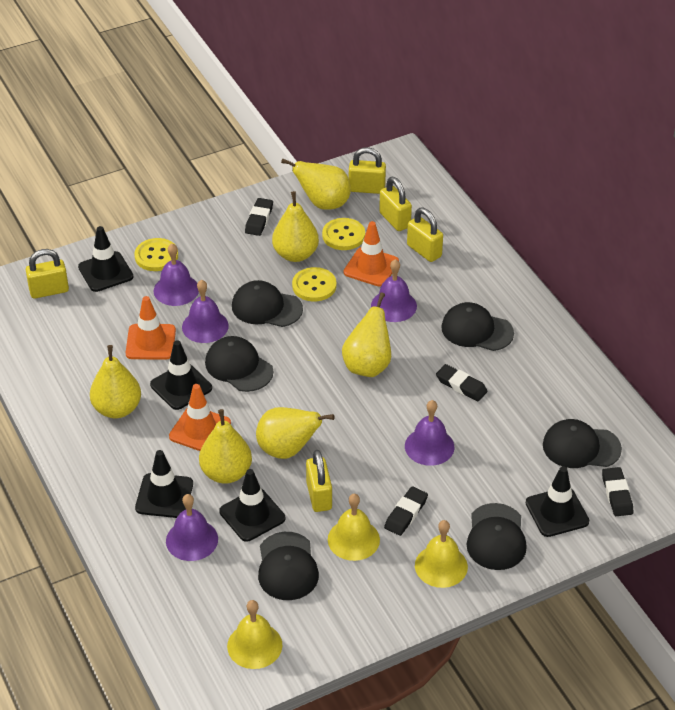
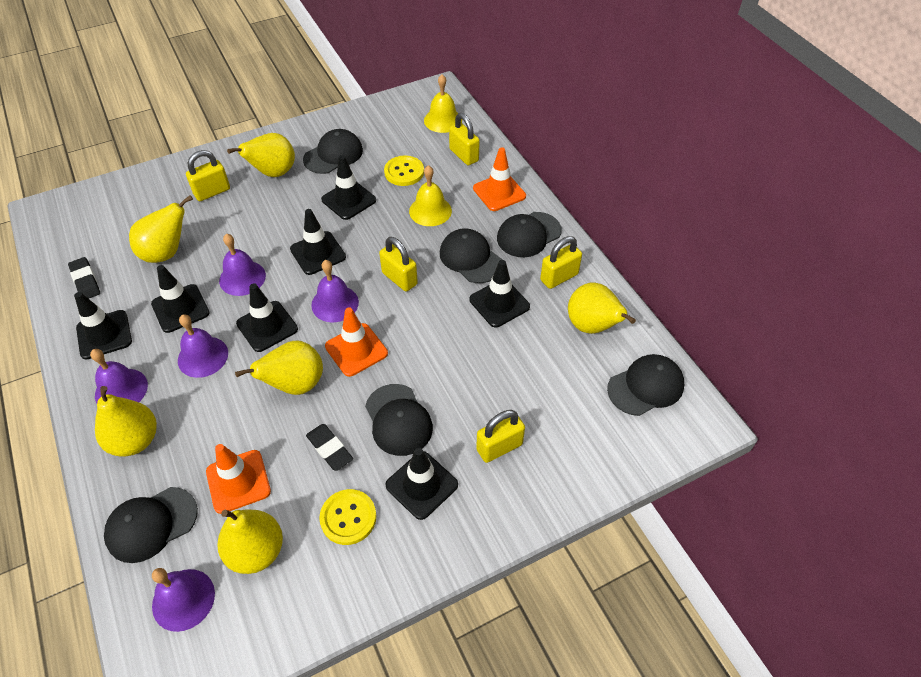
black eraser: [245,198,273,236] [384,486,428,536] [436,364,488,401] [602,467,633,516] = 4 -> [68,257,100,299] [306,424,353,471] = 2
black traffic cone: [78,226,133,292] [135,450,193,518] [150,340,212,410] [219,469,285,542] [526,466,589,537] = 5 -> [74,292,132,359] [151,265,209,333] [236,283,298,352] [290,209,346,275] [321,155,376,220] [385,448,458,520] [469,260,530,327] = 7
yellow bell: [227,600,282,669] [328,494,380,561] [415,520,468,588] = 3 -> [409,165,452,226] [424,74,462,133] = 2
yellow button: [134,238,178,271] [292,267,336,301] [322,218,365,250] = 3 -> [319,489,376,545] [384,156,424,186] = 2

